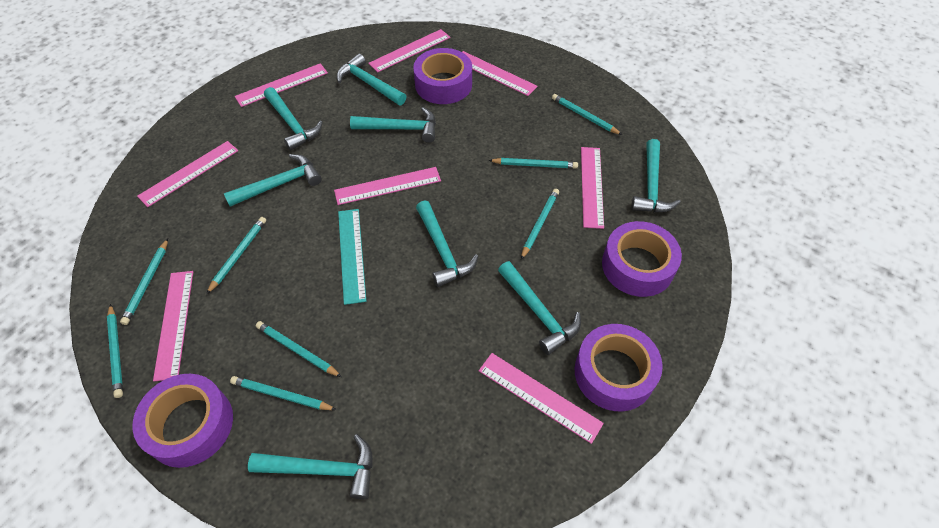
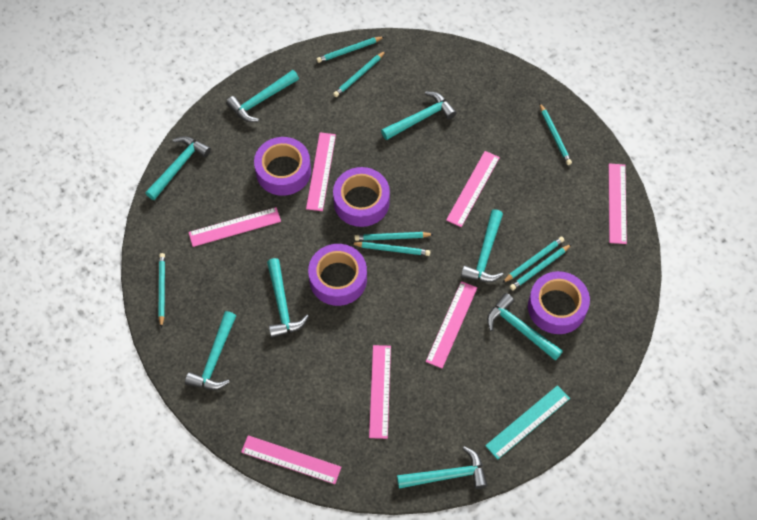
pink ruler: [137,141,238,207] [153,271,193,381] [235,63,328,107] [334,167,441,205] [368,29,450,72] [462,51,538,96] [479,353,604,444] [581,147,604,229] = 8 -> [188,207,281,247] [241,435,341,484] [306,132,336,211] [369,345,391,439] [426,281,477,368] [446,151,500,227] [609,163,627,244] = 7

